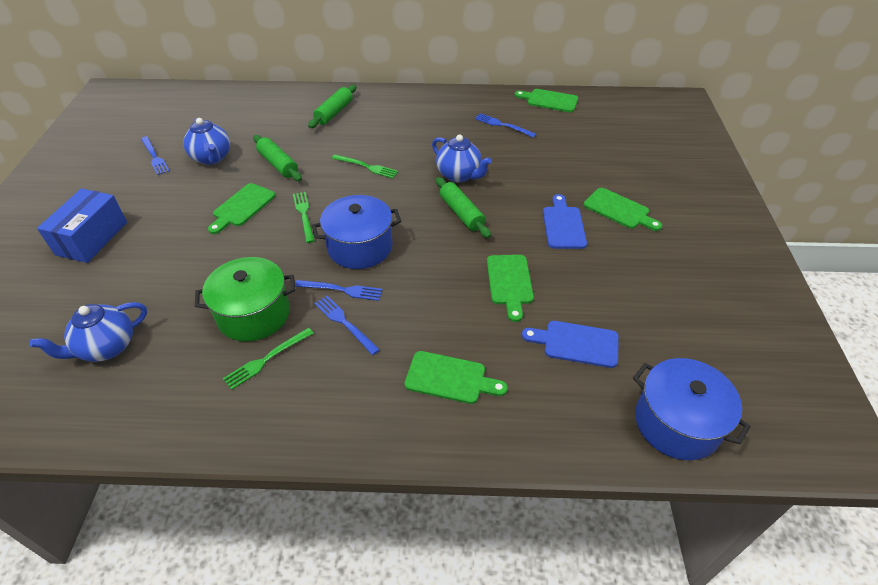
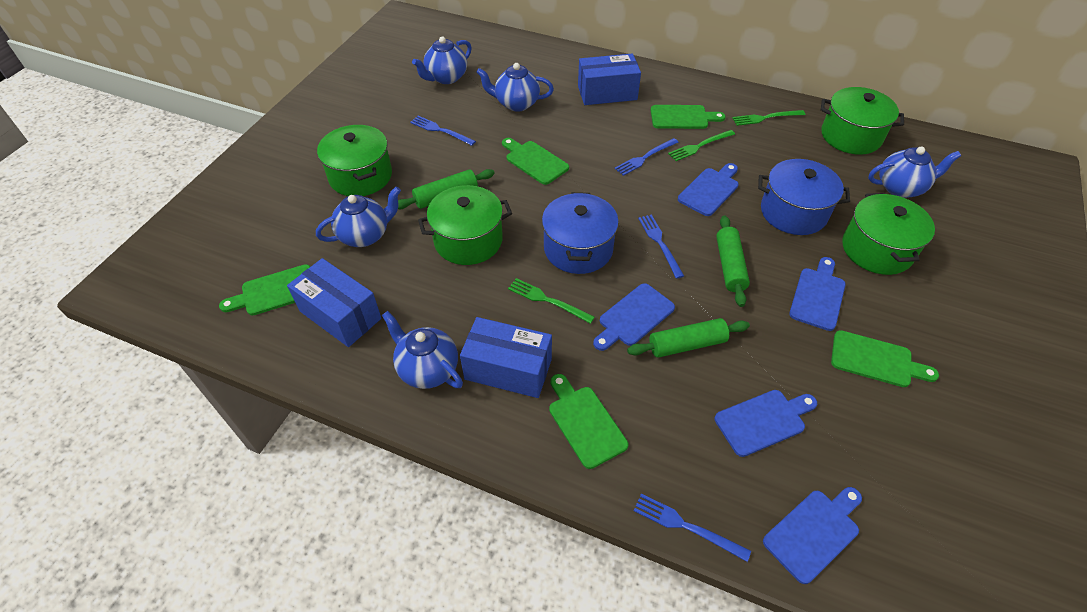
blue box: [37,189,127,263] = 1 -> [287,258,381,347] [460,317,552,398] [578,54,641,105] = 3
blue cutting board: [522,321,619,368] [543,194,587,249] = 2 -> [593,283,675,351] [678,163,739,216] [714,390,817,457] [763,487,862,584] [789,257,846,331] = 5
blue teapot: [30,302,147,362] [183,118,230,165] [432,135,492,182] = 3 -> [316,187,401,247] [382,311,463,389] [412,36,472,84] [476,63,554,111] [868,147,961,198] = 5
green pot: [195,257,295,342] = 1 -> [317,125,392,196] [418,185,512,265] [821,87,904,155] [842,193,935,275] = 4

